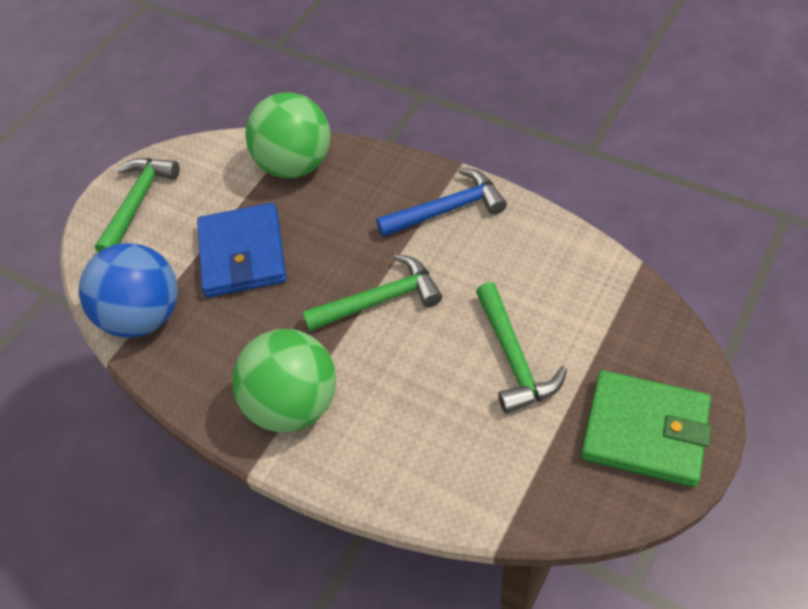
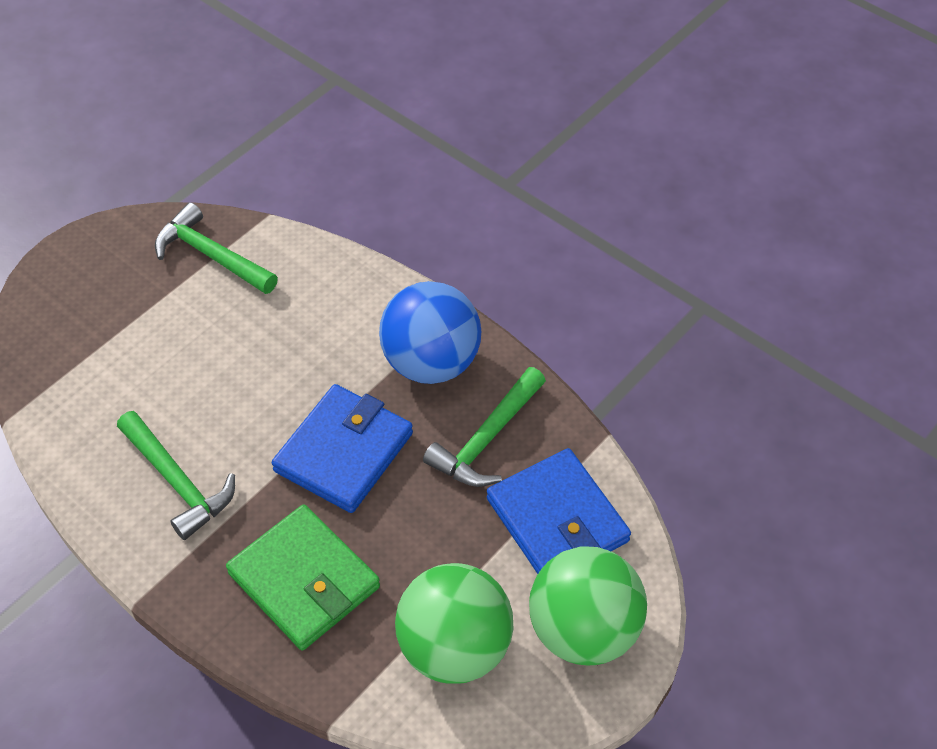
blue hammer: [376,168,507,237] = 1 -> none = 0
blue wallet: [197,203,287,297] = 1 -> [272,384,413,513] [487,448,631,574] = 2

